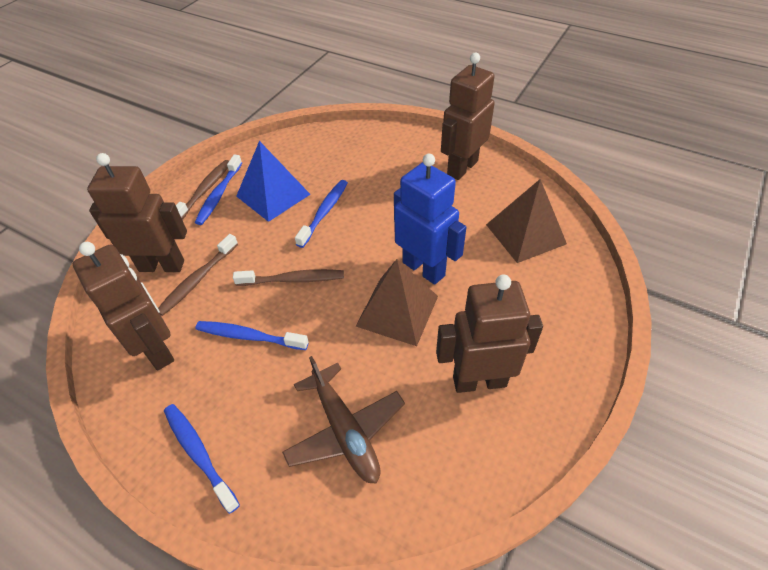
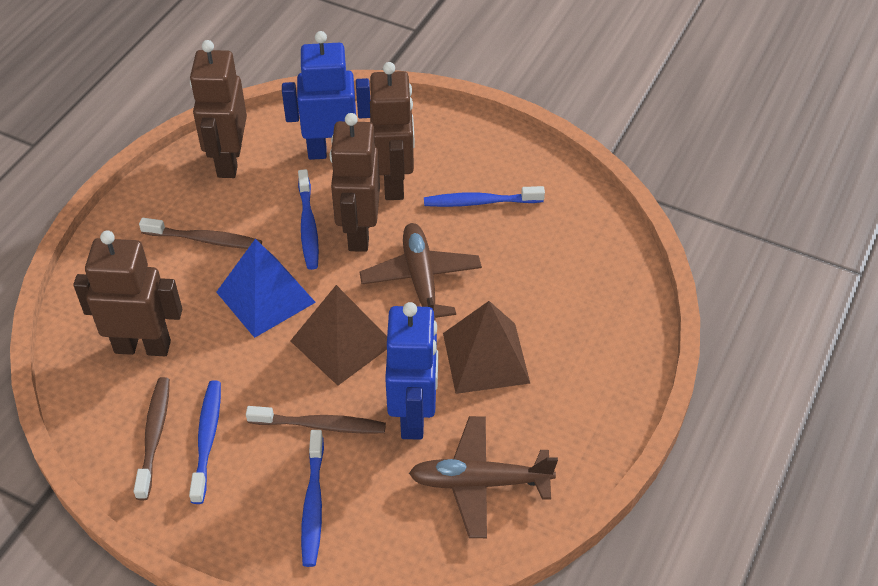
blue robot: [394,154,467,285] = 1 -> [282,31,370,160] [385,302,438,440] = 2
brown plane: [282,356,405,484] = 1 -> [359,223,482,320] [409,416,558,538] = 2

